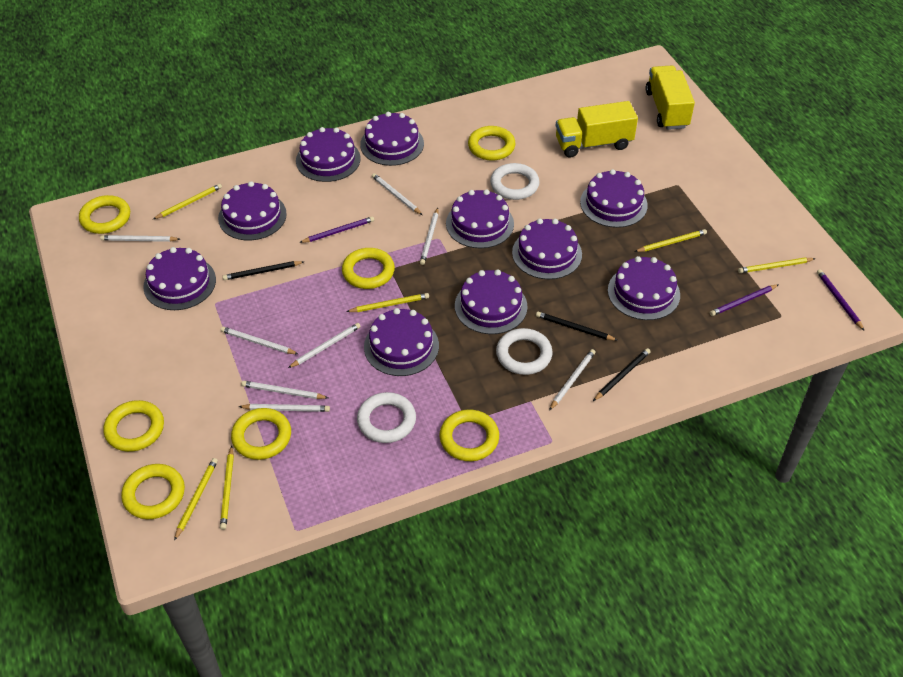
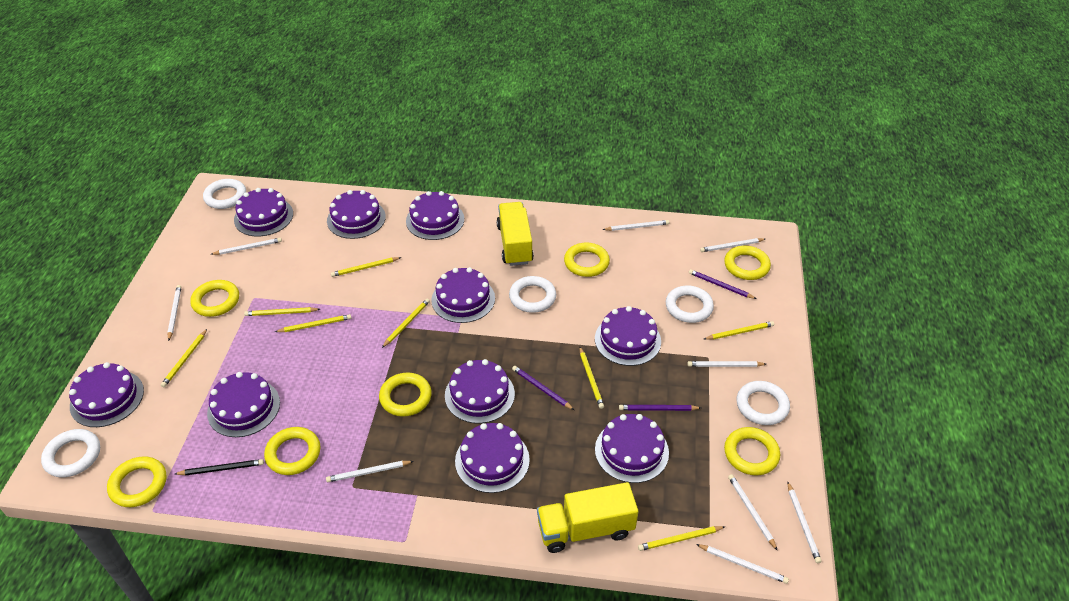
black pencil: [222,261,304,280] [536,312,618,341] [593,348,651,401] = 3 -> [175,459,264,475] = 1
white pencil: [100,235,180,242] [220,327,298,354] [238,404,330,412] [241,381,328,399] [288,323,361,368] [372,173,422,215] [420,208,438,265] [549,349,596,410] = 8 -> [167,285,181,341] [210,238,282,255] [326,461,414,482] [603,220,669,231] [688,361,766,367] [696,544,789,584] [700,238,765,252] [728,474,778,551] [787,481,822,563] = 9
white ring: [357,392,416,443] [490,163,539,200] [496,328,553,375] = 3 -> [41,429,100,477] [203,179,246,209] [509,276,556,313] [666,286,714,323] [737,381,790,425] = 5
yellow pencil: [153,183,222,219] [174,458,218,541] [220,446,234,530] [346,293,429,312] [634,229,707,252] [738,258,816,273] = 6 -> [161,329,207,387] [244,307,320,316] [275,314,351,332] [331,257,401,277] [382,298,430,348] [580,347,604,409] [638,526,725,551] [704,321,774,340] = 8

